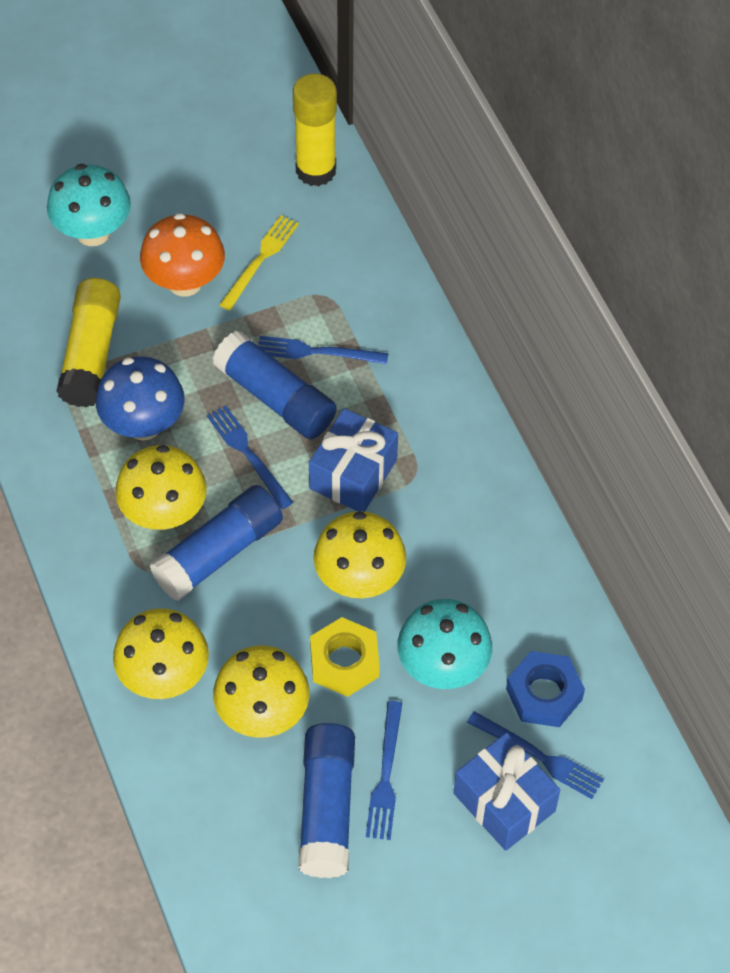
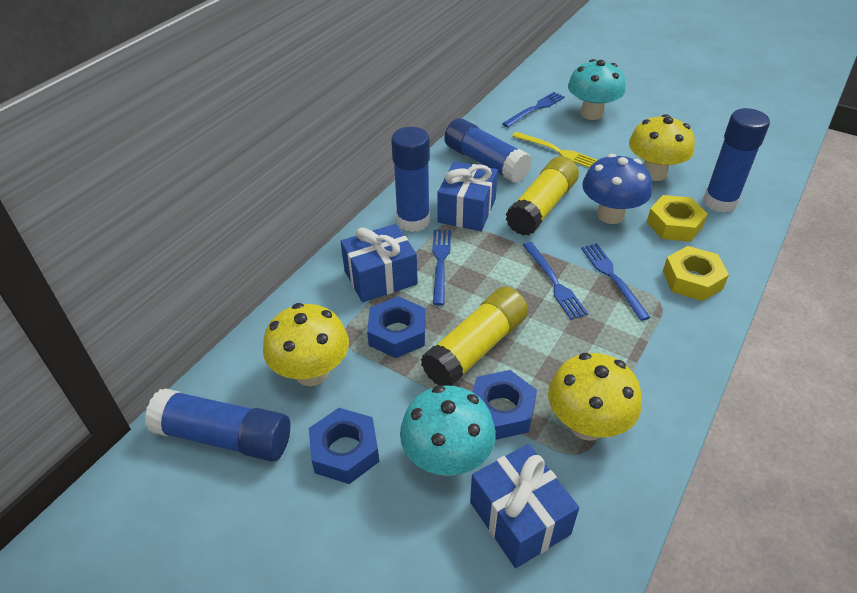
blue gift: [309,408,398,512] [454,733,560,851] = 2 -> [340,224,418,303] [437,161,498,231] [470,444,579,568] = 3
blue glue stick: [150,485,283,601] [213,331,337,439] [298,723,355,878] = 3 -> [145,388,290,462] [391,127,430,232] [444,118,532,183] [703,108,770,213] = 4
blue nut: [506,651,585,727] = 1 -> [309,408,379,484] [367,296,425,358] [472,370,537,440] = 3
orange mushroom: [140,213,225,297] = 1 -> none = 0
yellow mushroom: [113,608,209,699] [115,445,207,530] [213,645,310,738] [313,511,406,598] = 4 -> [263,303,349,386] [548,353,641,441] [629,114,695,181] = 3
yellow nut: [310,617,380,697] = 1 -> [647,195,708,242] [663,246,729,301] = 2

